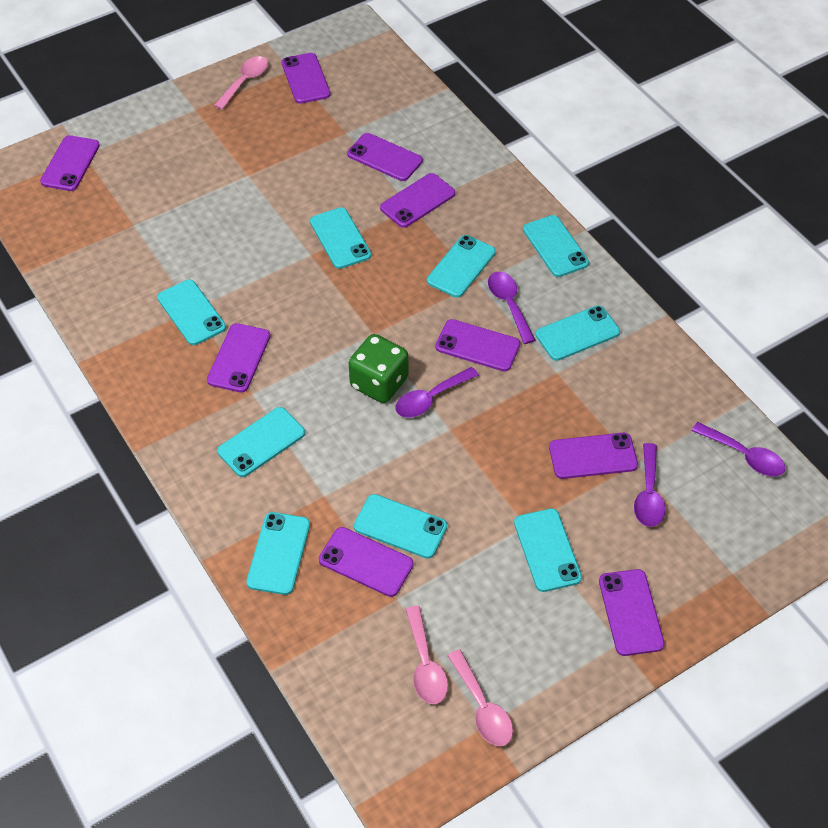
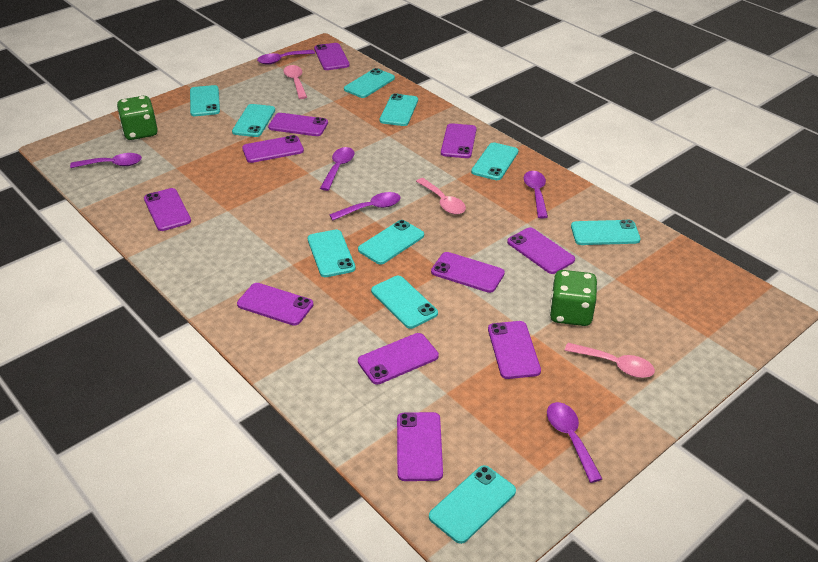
green dice: [349,334,408,403] = 1 -> [117,96,158,140] [550,270,597,326] = 2
purple phone: [40,135,100,191] [207,323,270,393] [282,53,330,104] [319,527,414,597] [347,133,423,181] [380,173,455,228] [435,319,520,371] [549,433,638,479] [599,569,665,656] = 9 -> [144,188,191,231] [237,283,313,326] [242,135,304,163] [268,113,328,136] [314,43,350,70] [358,333,439,385] [397,412,443,481] [431,252,505,293] [441,123,477,158] [488,321,541,379] [507,227,575,274] = 11
purple spoon: [395,367,479,418] [488,272,535,344] [634,443,665,527] [692,422,785,476] = 4 -> [70,153,142,168] [257,50,315,65] [320,147,354,191] [329,192,401,220] [524,171,548,219] [547,402,602,483] = 6
turquoise phone: [157,280,226,345] [217,407,305,477] [246,512,310,595] [310,207,371,269] [354,494,447,559] [427,235,496,298] [514,508,582,592] [523,215,589,277] [536,305,620,361] = 9 -> [190,85,220,116] [232,104,275,137] [307,229,356,277] [344,68,395,98] [358,220,424,265] [371,276,438,329] [380,93,418,126] [429,465,516,544] [471,142,519,180] [571,220,641,245] = 10

